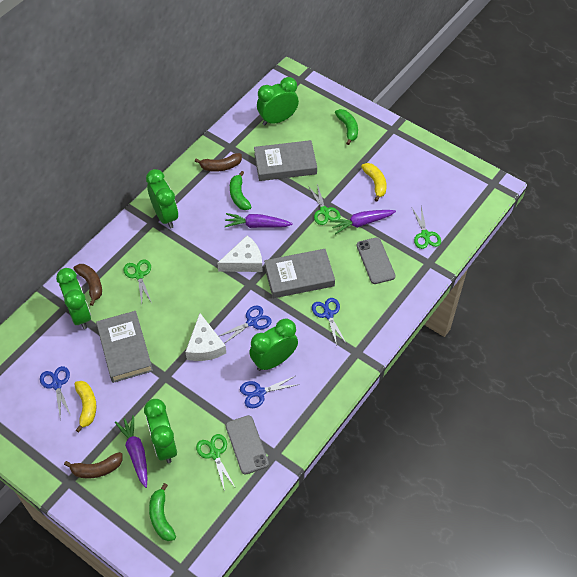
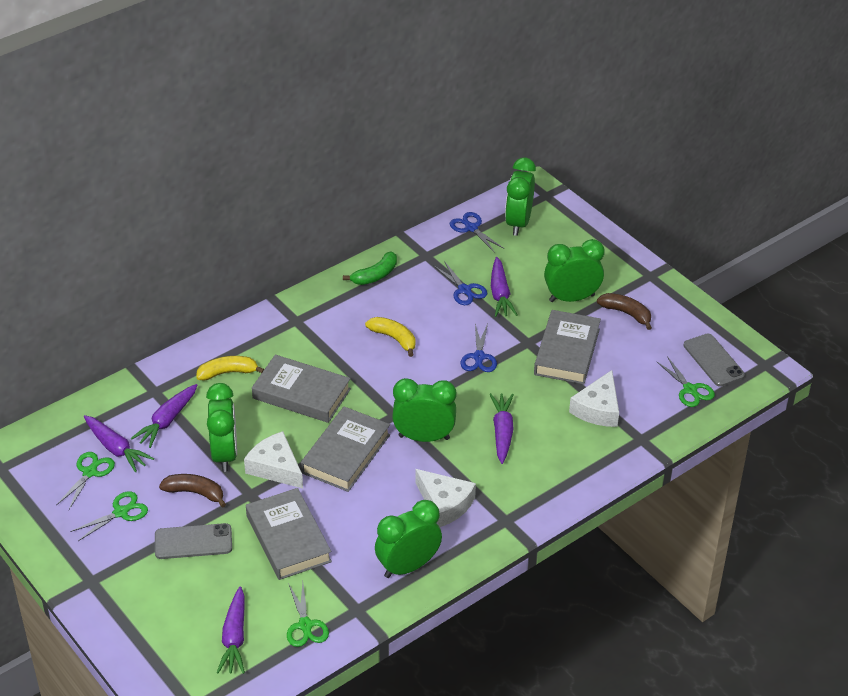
blue scissors: [40,366,71,419] [219,306,272,344] [240,376,300,408] [312,298,346,346] = 4 -> [434,261,487,305] [450,212,505,253] [461,324,497,372] = 3
brown banana: [64,452,122,479] [73,264,102,306] [195,153,242,172] = 3 -> [159,474,226,508] [597,293,652,330] = 2
green banana: [149,483,176,541] [230,171,251,210] [335,109,358,145] = 3 -> [343,251,397,285] = 1
grey book: [96,311,153,383] [254,140,317,181] [264,249,335,298] = 3 -> [246,488,332,580] [252,354,351,423] [301,407,390,492] [534,310,601,384] = 4
purple carrot: [115,415,147,488] [225,213,293,228] [330,210,396,234] = 3 -> [84,415,154,472] [130,384,197,448] [216,586,245,674] [490,393,514,464] [491,257,517,317] = 5
white cheese: [185,313,226,361] [217,235,263,272] = 2 -> [244,431,303,488] [415,469,476,527] [569,370,619,427] = 3

